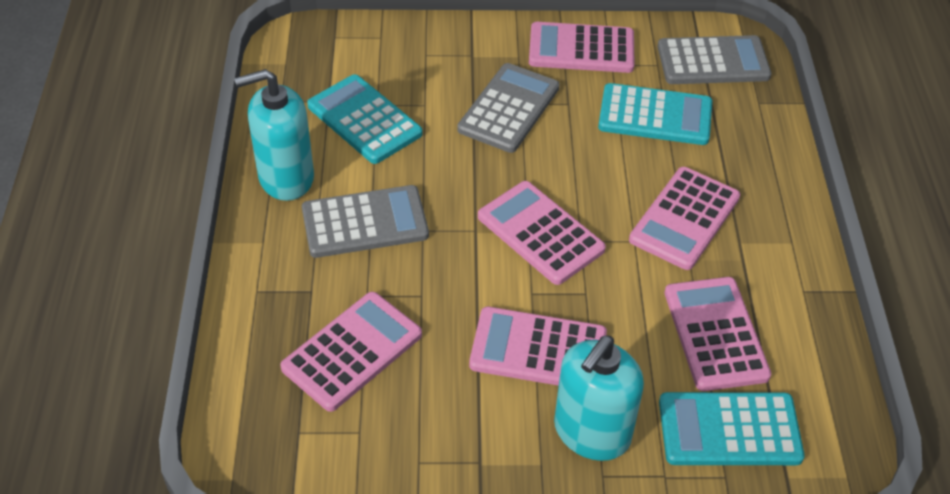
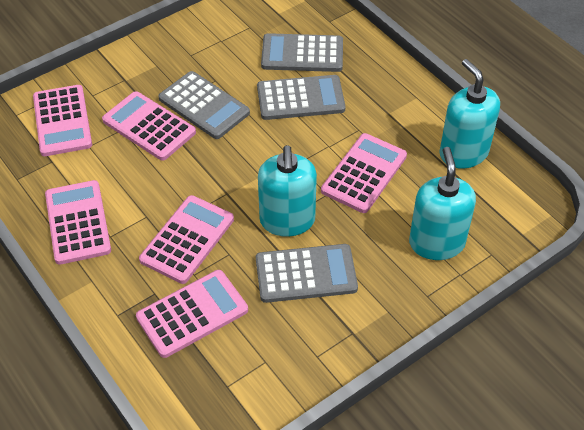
grey calculator: [302,185,429,258] [457,63,560,153] [657,35,771,84] = 3 -> [158,71,250,139] [256,244,358,303] [257,75,345,120] [261,33,343,72] = 4
turquoise calculator: [307,74,423,164] [598,83,712,145] [659,392,805,465] = 3 -> none = 0
turquoise soap dispenser: [234,69,314,201] [554,336,644,461] = 2 -> [258,145,317,237] [409,147,476,260] [440,59,500,168] = 3

